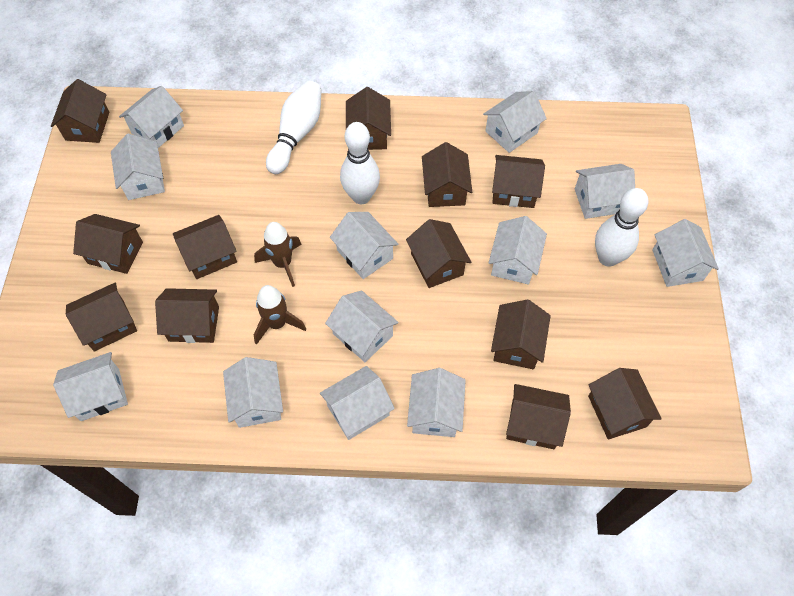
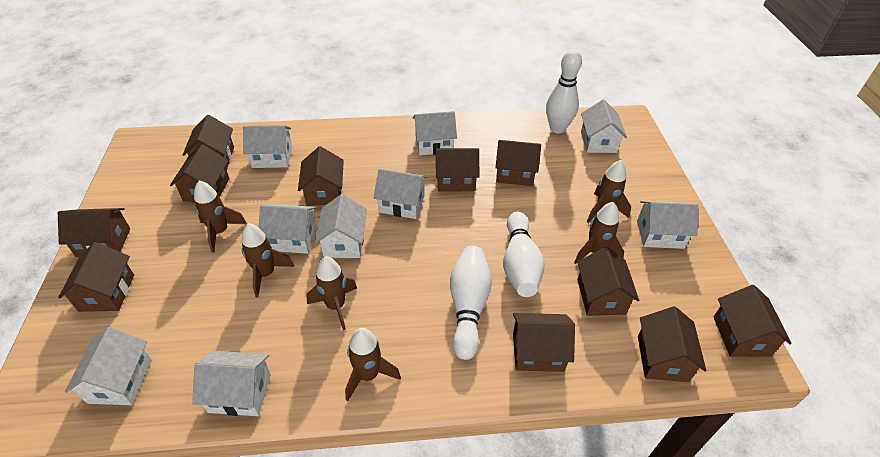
brown house: [51,79,109,143] [66,283,137,352] [73,214,143,274] [155,288,219,343] [173,215,237,279] [346,87,391,150] [406,219,471,288] [422,142,472,207] [491,300,551,369] [492,155,545,208] [506,384,571,449] [588,368,662,439] = 12 -> [58,208,130,257] [58,242,134,312] [170,144,230,202] [183,115,234,170] [298,146,344,206] [435,148,479,192] [495,140,541,186] [513,313,575,372] [577,247,639,316] [638,306,706,382] [713,285,792,357] = 11
brown rocket: [254,222,301,287] [254,285,306,345] = 2 -> [194,180,247,253] [242,223,294,298] [306,256,357,330] [345,328,401,401] [574,202,624,264] [587,160,631,223] = 6
white house: [53,352,128,421] [111,134,165,200] [119,86,184,148] [223,357,283,428] [320,366,395,440] [325,290,399,362] [330,212,398,279] [407,368,466,437] [483,91,547,153] [489,216,547,285] [575,164,635,219] [652,219,719,287] = 12 -> [65,327,152,405] [192,351,271,416] [243,125,292,168] [259,204,317,254] [315,194,367,258] [374,169,428,219] [413,111,457,155] [581,100,627,153] [637,201,698,249] = 9

